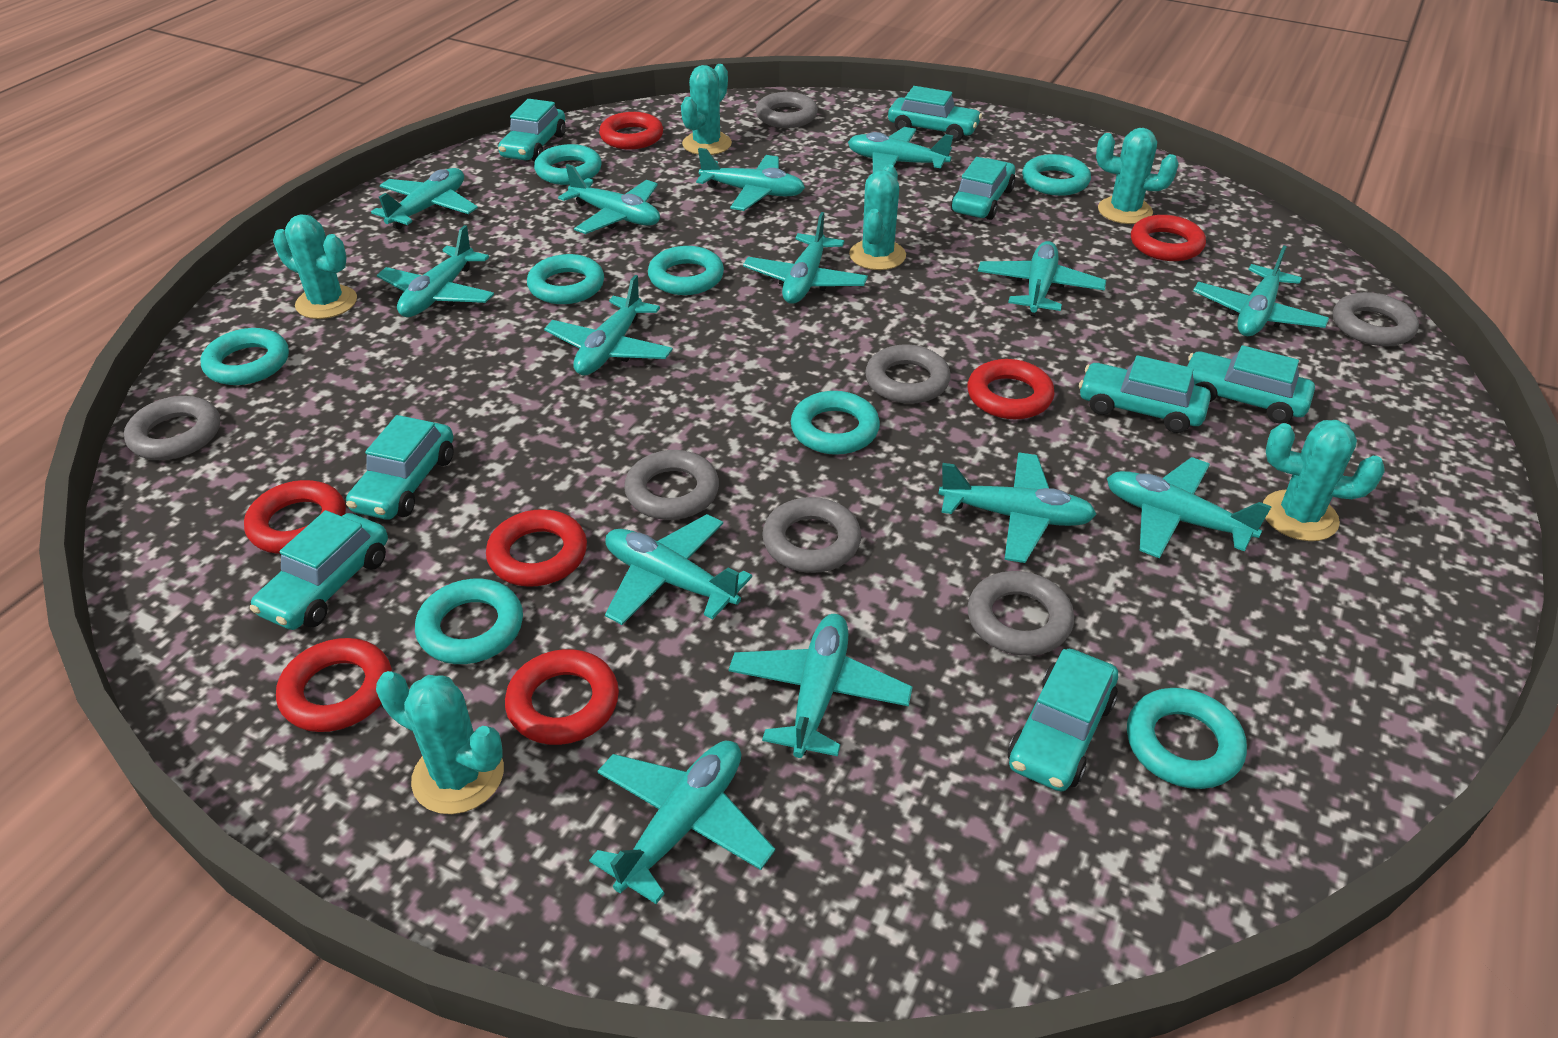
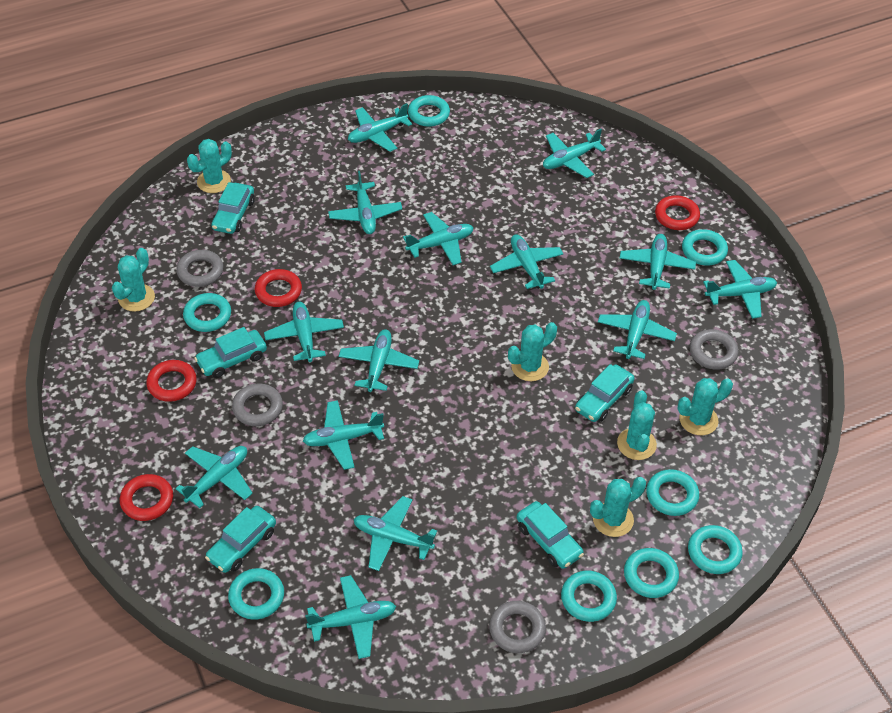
grey ring: [124,396,220,460] [624,450,719,520] [756,92,818,128] [762,497,861,573] [865,344,951,404] [967,571,1074,656] [1333,292,1419,346] = 7 -> [176,250,223,287] [232,384,283,426] [489,601,546,653] [689,329,738,370] = 4
red ring: [244,480,346,554] [276,638,392,732] [486,509,587,587] [505,649,619,745] [599,112,663,150] [968,359,1055,419] [1131,215,1206,261] = 7 -> [120,474,173,521] [146,360,197,402] [255,269,302,307] [655,195,700,230] = 4
turquoise car: [250,510,388,630] [346,415,454,520] [498,99,566,161] [888,86,982,141] [951,157,1015,220] [1008,649,1118,792] [1079,355,1211,433] [1187,345,1315,423] = 8 -> [194,327,267,378] [205,506,276,573] [211,182,255,234] [517,501,584,569] [575,364,635,422] = 5

